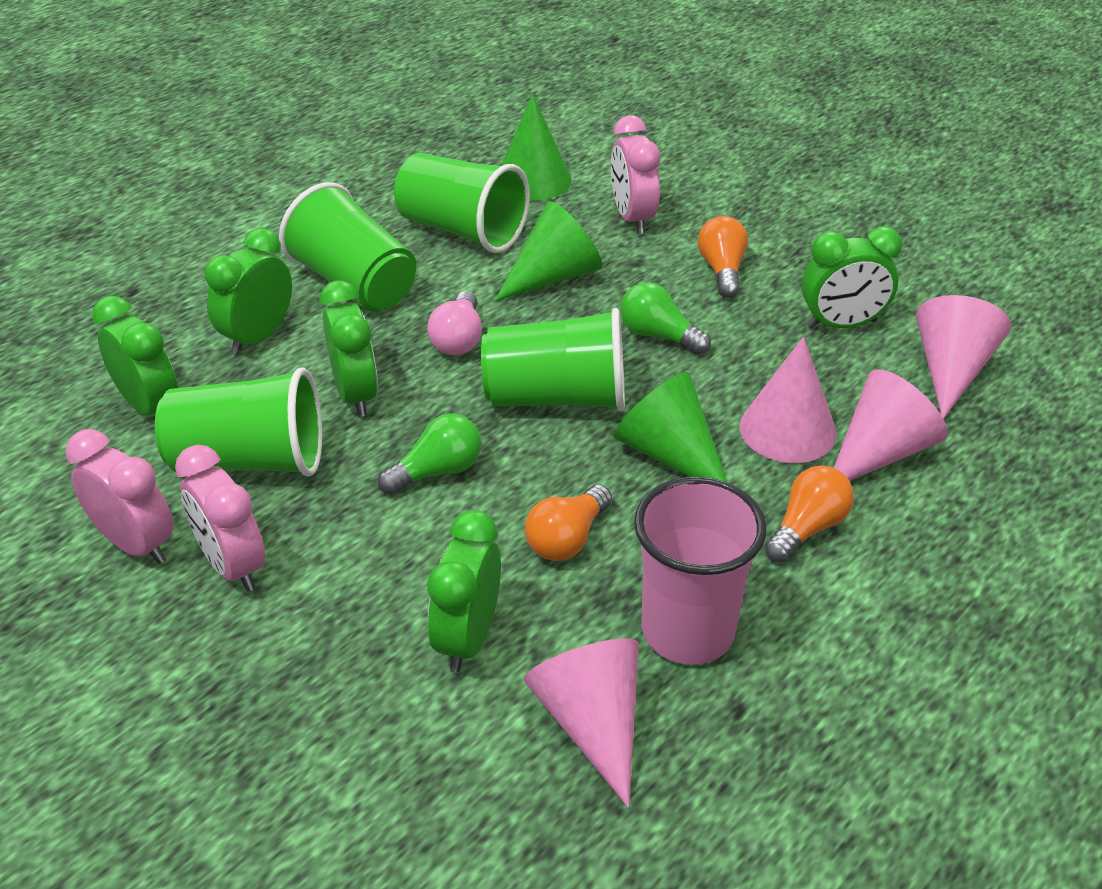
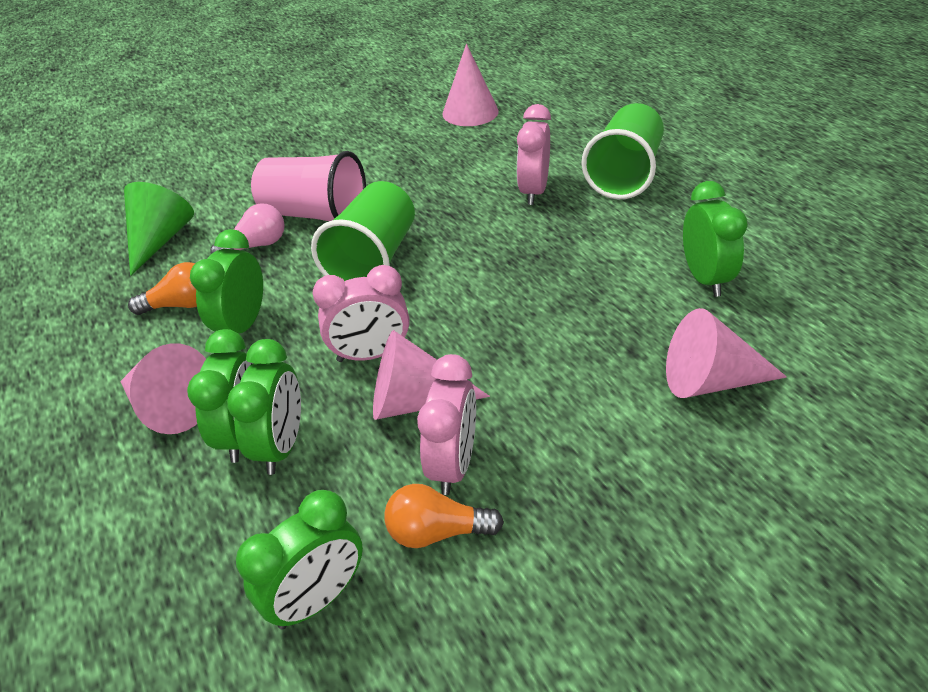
green cone: [495,201,602,301] [501,94,572,201] [613,372,727,482] = 3 -> [124,182,194,276] = 1
green cup: [155,367,322,477] [279,182,416,312] [394,153,530,253] [481,308,625,411] = 4 -> [311,181,415,281] [581,103,664,199] = 2
green light bulb: [378,414,481,495] [620,282,711,355] = 2 -> none = 0
orange light bulb: [525,485,612,561] [698,216,748,298] [765,465,854,563] = 3 -> [128,262,197,315] [384,484,504,548] = 2

